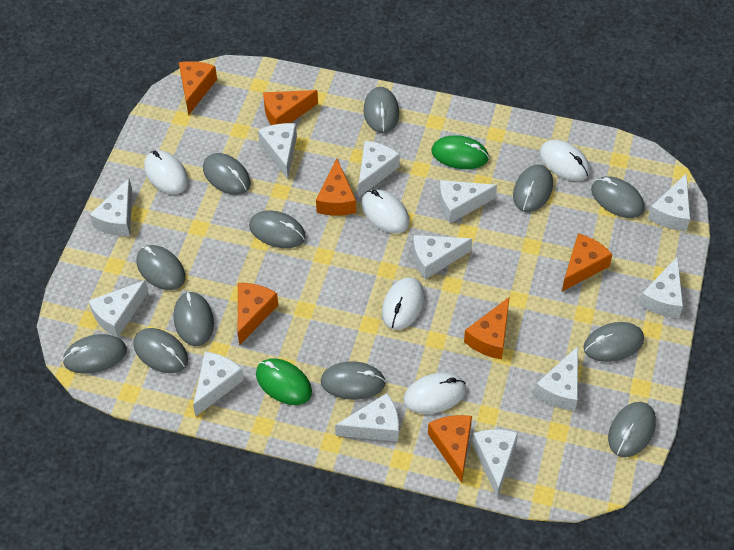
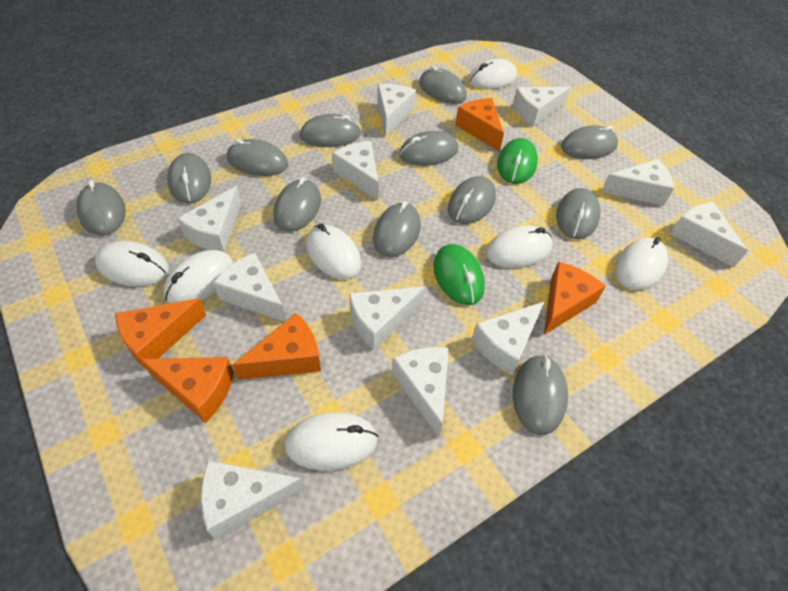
orange cheese: [179,61,217,115] [238,283,278,346] [263,90,318,125] [316,159,356,216] [428,415,472,483] [464,297,509,359] [562,233,612,291] = 7 -> [115,298,206,369] [140,357,234,423] [233,313,321,380] [455,98,504,152] [544,261,606,335] = 5
white cheese: [88,280,148,337] [90,178,132,236] [193,352,244,416] [258,123,297,179] [335,393,399,442] [359,141,400,197] [413,235,472,279] [439,180,497,223] [472,429,518,498] [535,346,578,411] [639,256,683,318] [648,173,690,232] = 12 -> [177,186,241,252] [201,460,304,539] [213,253,286,322] [332,141,379,201] [349,286,425,350] [377,84,416,136] [392,347,449,438] [472,301,545,375] [513,87,571,127] [601,159,674,206] [670,202,748,268] = 11
white mouse: [144,150,188,194] [361,189,410,233] [382,277,425,330] [403,373,466,414] [539,140,590,181] = 5 -> [95,241,169,286] [163,250,234,303] [285,412,378,471] [306,223,361,279] [468,59,517,89] [486,226,552,268] [615,237,668,290] = 7

